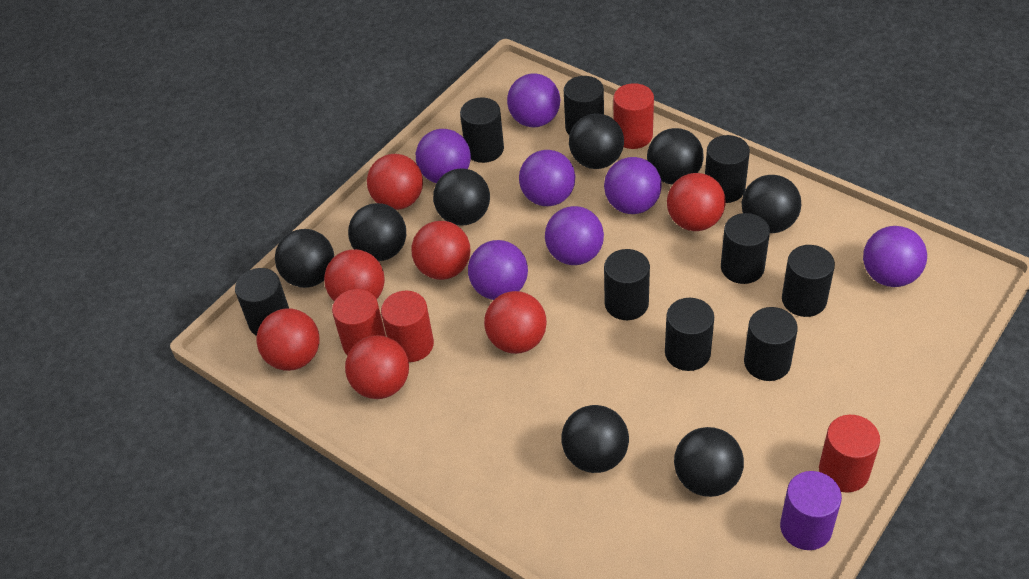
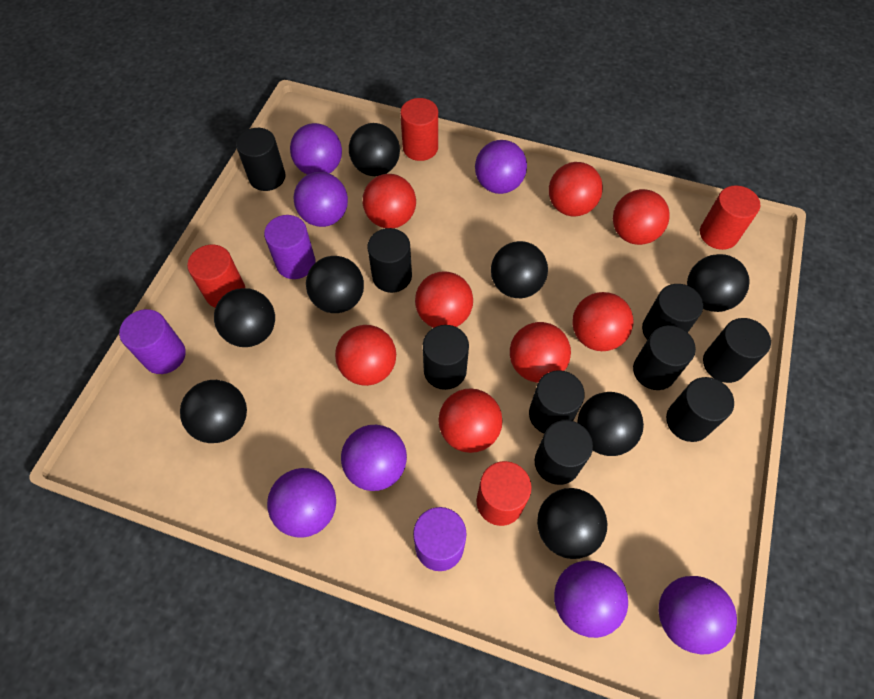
purple cylinder: [780,471,842,550] = 1 -> [119,309,186,374] [264,215,315,279] [413,507,466,571] = 3
red ball: [256,308,320,371] [324,249,385,301] [345,335,409,399] [367,154,423,210] [411,221,470,280] [484,291,547,354] [667,173,726,231] = 7 -> [335,325,396,386] [363,174,416,228] [415,271,473,328] [438,388,503,453] [510,322,571,383] [549,162,603,216] [572,292,633,351] [613,189,670,245] = 8

